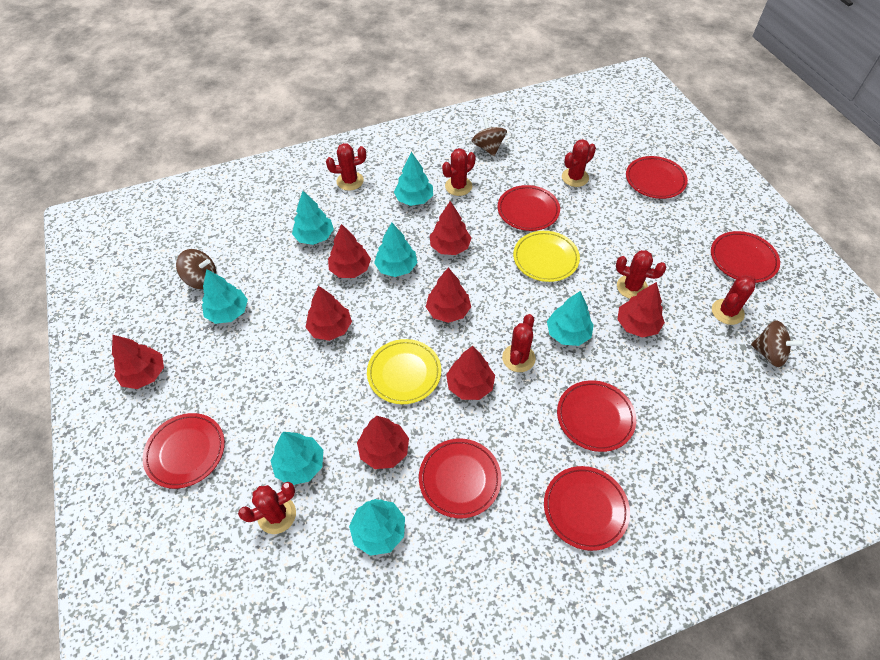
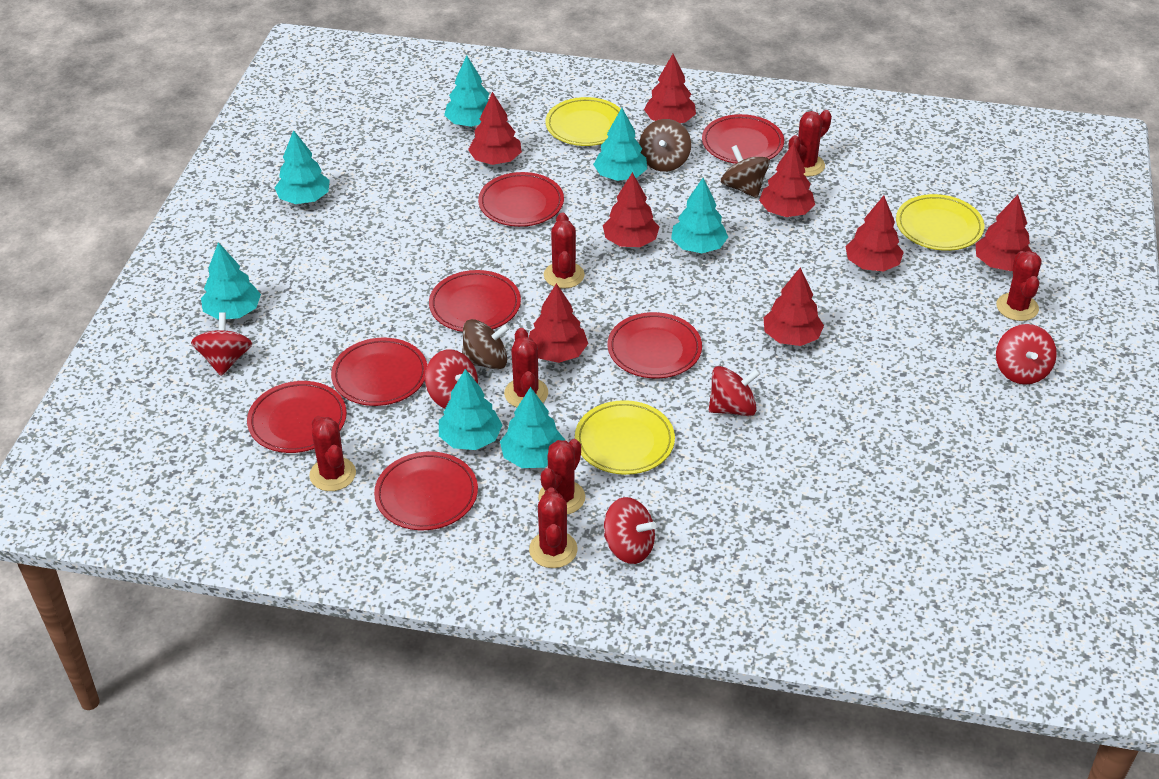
red spinning top: none = 0 -> [191,312,252,376] [425,349,478,408] [604,497,657,564] [709,366,761,416] [996,324,1057,385] = 5
yellow plate: [367,339,441,404] [513,231,580,282] = 2 -> [545,97,621,146] [575,400,675,475] [896,194,984,251] = 3

